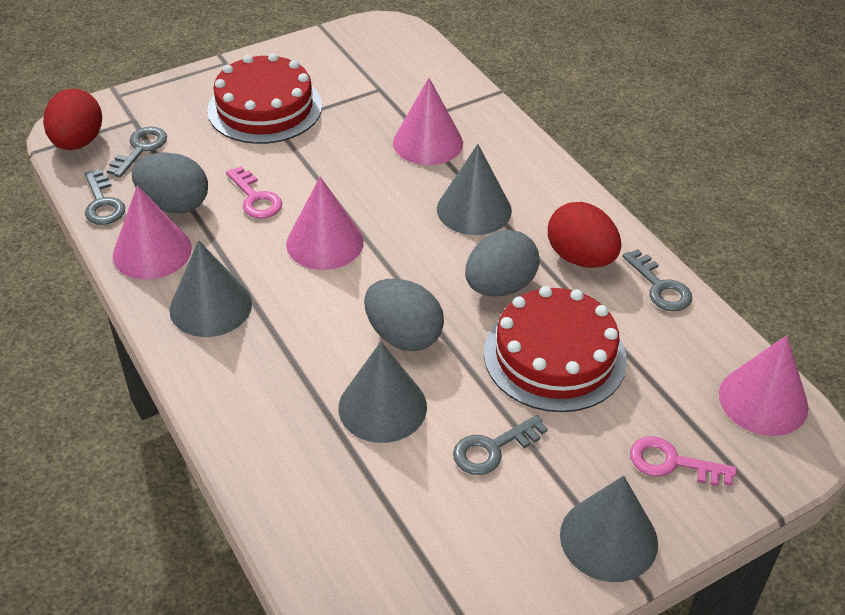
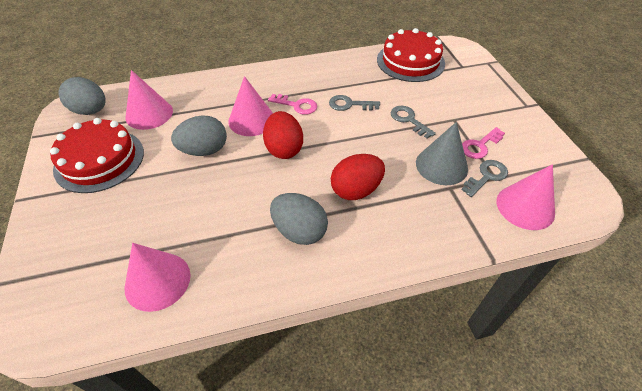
grey cone: [169,240,252,337] [338,342,427,443] [437,144,512,235] [560,476,658,582] = 4 -> [416,122,468,185] = 1
grey key: [85,169,125,225] [107,127,167,178] [453,415,548,475] [622,249,692,311] = 4 -> [329,95,380,111] [390,106,436,138] [461,160,508,197] = 3

